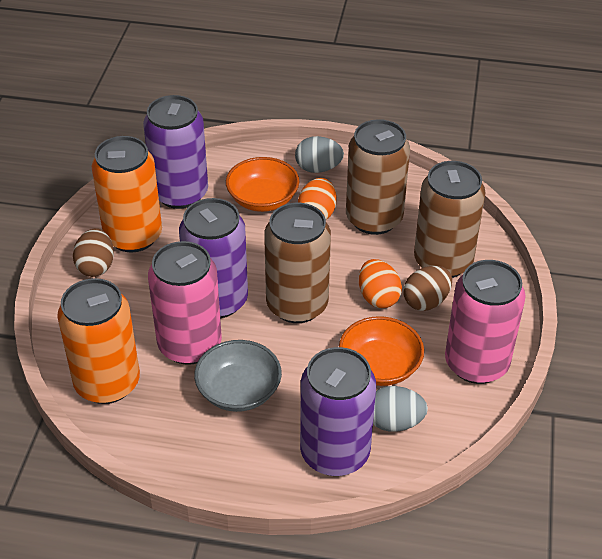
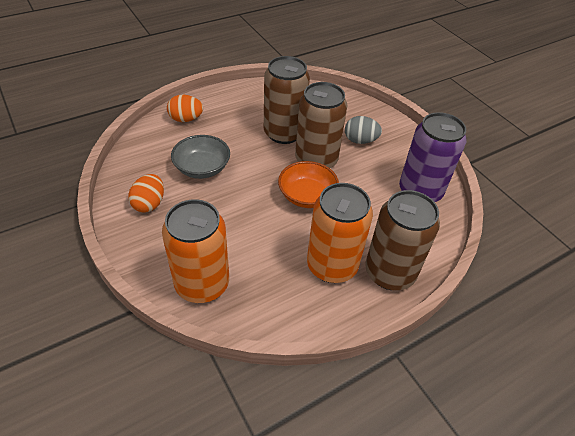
brown egg: [73,228,114,277] [403,266,452,311] = 2 -> none = 0
grey egg: [295,136,344,173] [373,386,428,432] = 2 -> [345,116,382,144] = 1
orange bowl: [226,157,299,212] [339,316,424,386] = 2 -> [278,161,339,208] = 1
pink can: [148,241,222,365] [445,260,526,384] = 2 -> none = 0
purple can: [143,95,208,209] [179,198,248,318] [300,347,376,476] = 3 -> [399,112,466,202] = 1

